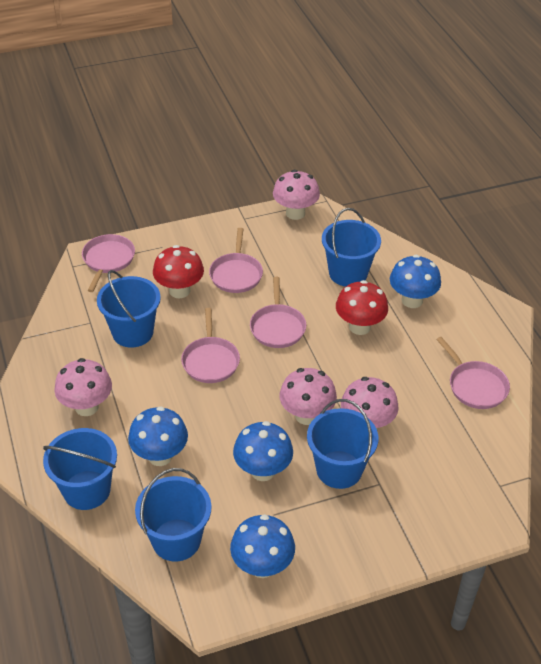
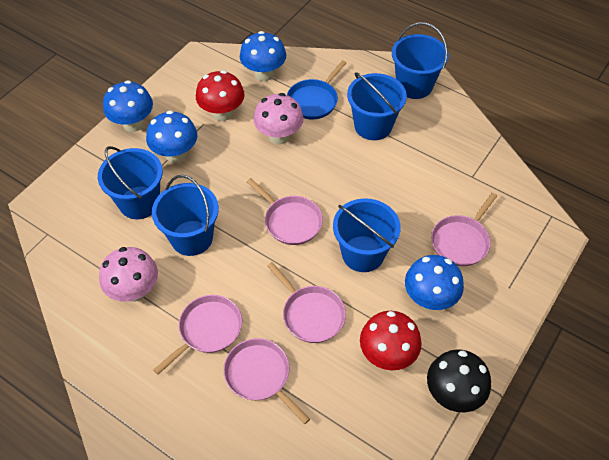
black mushroom: none = 0 -> [427,349,491,412] = 1
blue pan: none = 0 -> [287,60,346,119] = 1
pink mushroom: [54,358,112,416] [273,170,320,220] [279,368,337,425] [341,377,399,430] = 4 -> [99,247,158,302] [253,93,303,145] = 2

